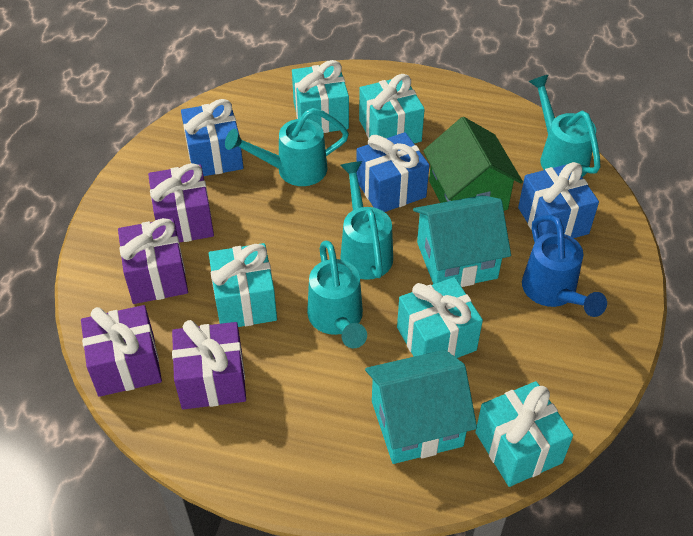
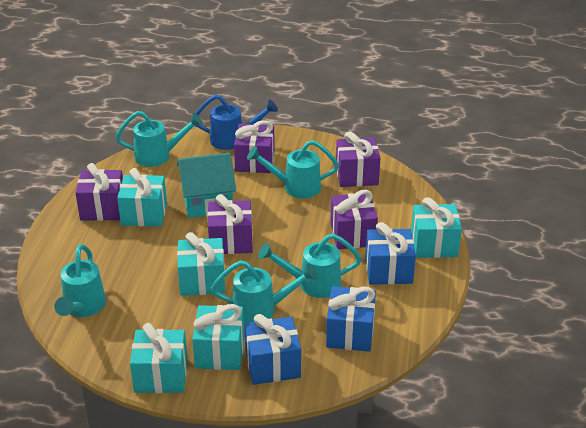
green house: [423,117,523,211] = 1 -> none = 0
purple gift: [81,305,162,397] [118,218,188,304] [148,163,214,243] [172,320,246,410] = 4 -> [75,163,123,221] [207,194,253,254] [234,120,275,173] [331,190,378,249] [336,132,380,187] = 5
turquoise house: [365,350,477,464] [413,195,511,287] = 2 -> [177,153,236,218] = 1
turquoise watering can: [225,108,349,186] [307,240,367,348] [340,161,393,280] [529,74,601,177] = 4 -> [54,244,106,317] [115,111,203,167] [211,260,318,324] [247,140,339,198] [258,233,361,298] = 5

